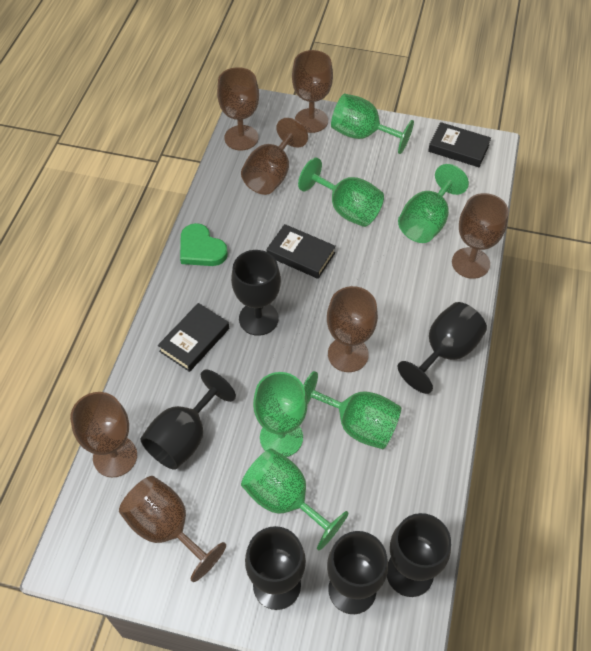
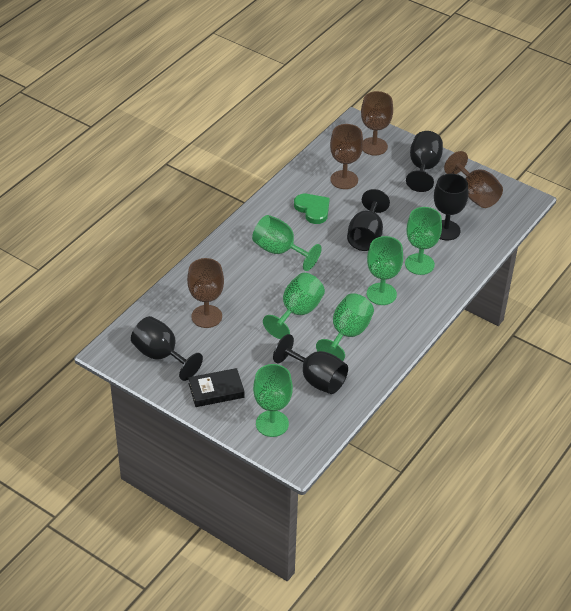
black book: [158,303,229,372] [267,224,336,279] [428,122,491,167] = 3 -> [188,368,245,407] = 1
black goblet: [140,370,236,470] [231,250,281,336] [245,526,306,610] [327,531,388,614] [387,513,451,597] [398,302,487,394] = 6 -> [131,316,203,381] [273,334,348,394] [347,189,390,251] [406,131,443,192] [434,174,468,241] = 5
brown goblet: [70,392,137,477] [119,476,226,582] [217,67,259,150] [241,118,308,195] [292,50,333,133] [327,286,378,372] [452,193,509,279] = 7 -> [187,258,224,328] [330,124,363,189] [361,91,393,155] [444,151,503,208] = 4

